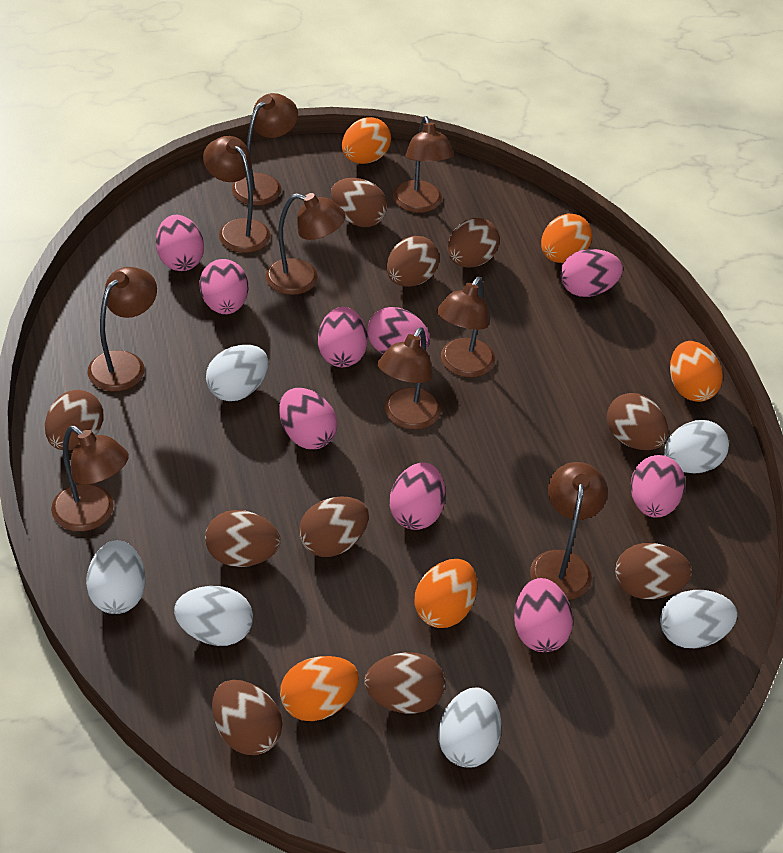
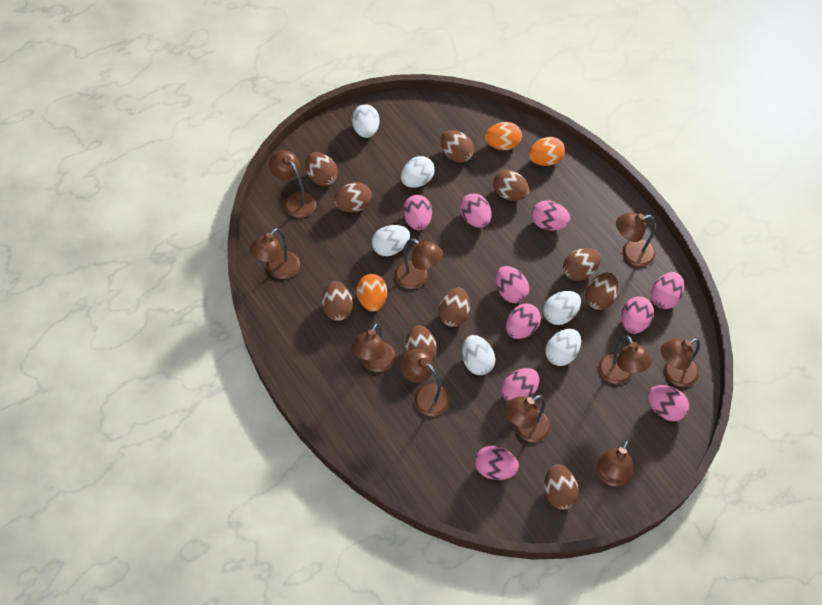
brown lamp: [51,426,129,531] [88,267,157,391] [203,136,270,253] [232,93,298,206] [265,193,346,295] [378,327,441,430] [393,116,454,213] [437,277,495,378] [530,462,608,600] = 9 -> [250,228,300,279] [269,150,316,218] [351,323,396,372] [395,238,443,289] [401,349,450,416] [505,395,551,442] [596,440,633,486] [598,335,652,384] [616,213,656,267] [661,338,700,387] = 10
orange egg: [280,656,359,721] [342,117,391,164] [414,559,477,628] [541,214,592,263] [670,341,723,402] = 5 -> [357,274,387,312] [485,122,522,150] [529,137,565,166] = 3
pink egg: [156,215,204,271] [199,259,248,314] [279,388,338,449] [318,307,368,367] [367,307,430,354] [390,462,446,530] [514,578,573,652] [560,249,623,297] [630,455,685,518] = 9 -> [403,195,432,230] [460,193,491,228] [475,446,519,480] [495,266,529,303] [501,368,539,402] [506,303,541,339] [532,200,571,231] [621,296,654,334] [648,385,689,421] [651,272,684,309] = 10

